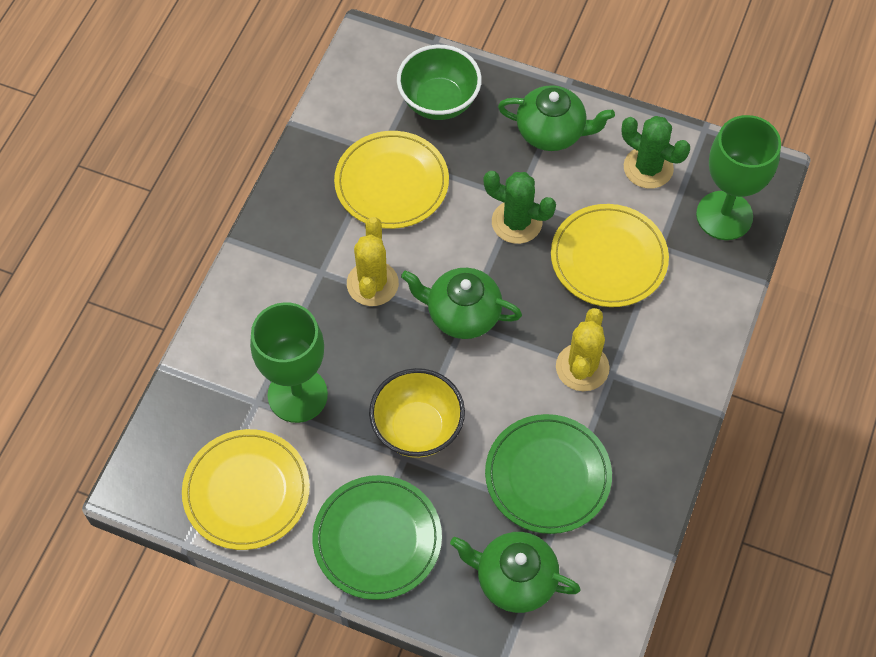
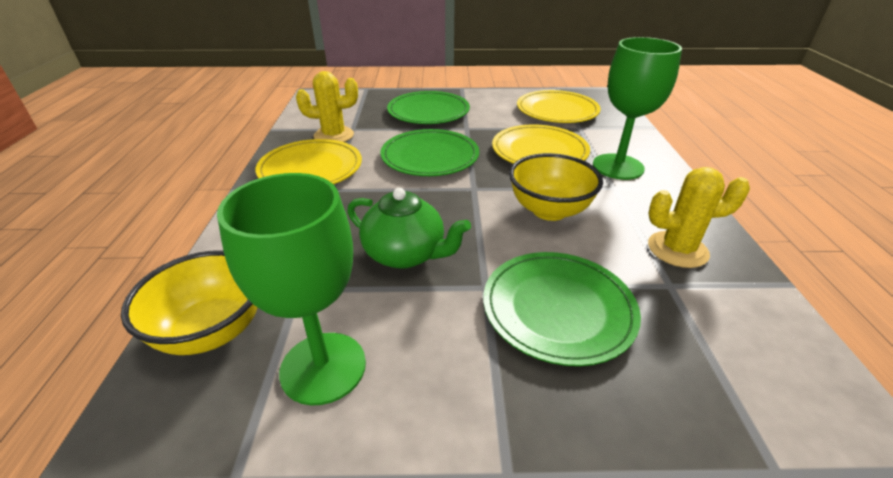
green bowl: [397,45,482,120] = 1 -> none = 0
green cactus: [483,171,556,244] [622,116,690,189] = 2 -> none = 0
green plate: [312,475,442,600] [485,414,612,534] = 2 -> [381,129,479,176] [387,91,470,124] [483,252,641,366] = 3
green teapot: [401,268,522,339] [450,532,581,613] [498,85,615,151] = 3 -> [347,188,471,269] = 1
yellow bowl: [369,368,465,458] = 1 -> [121,250,258,355] [509,153,603,221] = 2

